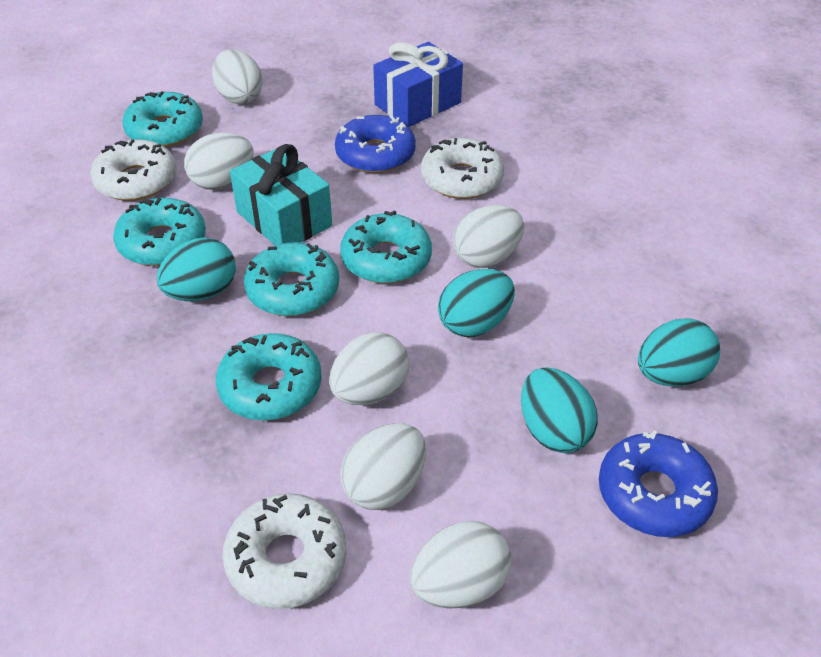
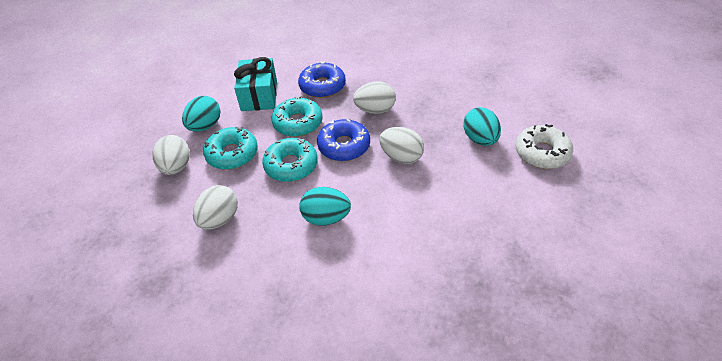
blue gift: [373,42,463,127] = 1 -> none = 0
turquoise donut: [113,198,206,266] [122,91,203,147] [216,333,322,420] [244,242,339,316] [340,211,432,283] = 5 -> [203,127,258,170] [262,138,318,182] [271,96,323,137] = 3
turquoise egg: [157,237,236,301] [438,269,515,337] [521,367,598,453] [638,319,720,387] = 4 -> [182,96,220,132] [299,187,351,225] [463,107,501,146] = 3
white donut: [90,139,177,201] [223,493,347,609] [421,138,504,199] = 3 -> [515,124,573,169] = 1
white egg: [184,132,254,190] [212,49,263,104] [329,332,409,405] [340,423,426,510] [410,521,511,608] [453,205,524,268] = 6 -> [153,135,190,175] [193,185,238,230] [353,81,396,114] [380,127,424,164] = 4

